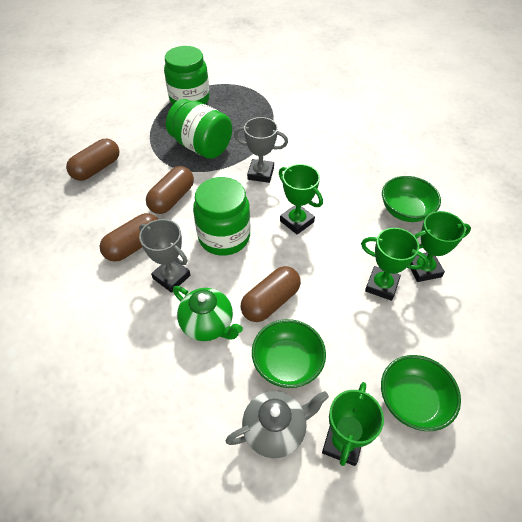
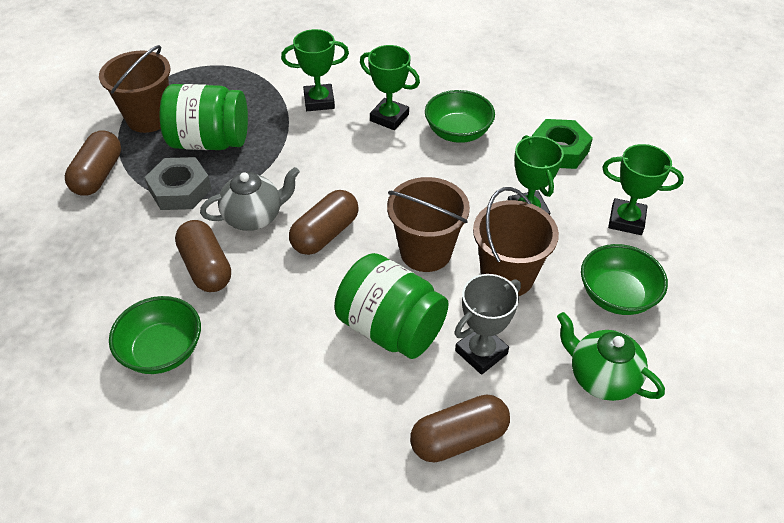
brown bucket: none = 0 -> [99,45,171,133] [387,177,470,272] [473,187,559,296] = 3
green jar: [164,46,210,105] [166,99,232,159] [193,177,250,256] = 3 -> [160,84,248,150] [334,253,449,359] = 2
green nut: none = 0 -> [532,119,593,169] = 1
grey nut: none = 0 -> [145,157,212,210] = 1
grey trophy: [139,219,190,293] [234,117,288,183] = 2 -> [454,274,521,375] = 1

